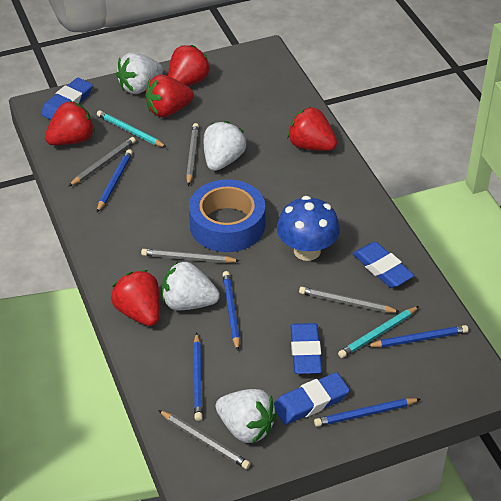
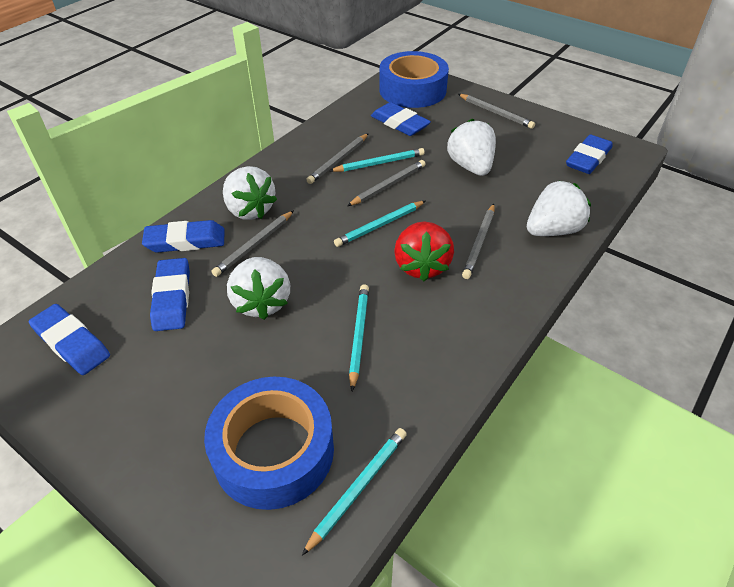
blue eraser: [41,78,93,120] [274,372,350,425] [290,323,322,374] [353,242,415,288] = 4 -> [29,304,110,375] [142,220,225,253] [150,258,190,331] [371,102,431,136] [566,134,613,174] = 5
blue mushroom: [277,196,340,261] = 1 -> none = 0
blue pencil: [97,149,133,212] [193,333,203,421] [222,271,240,351] [314,398,420,427] [366,325,468,348] = 5 -> none = 0
blue tape: [189,179,265,252] = 1 -> [204,377,334,510] [379,51,449,108] = 2
red strawberry: [45,101,95,145] [111,270,160,326] [145,75,194,117] [168,45,211,86] [287,107,337,151] = 5 -> [394,221,454,281] = 1
turquoise pencil: [97,110,166,147] [338,306,419,358] = 2 -> [302,428,407,556] [329,148,425,172] [334,201,425,247] [349,284,369,391] = 4

